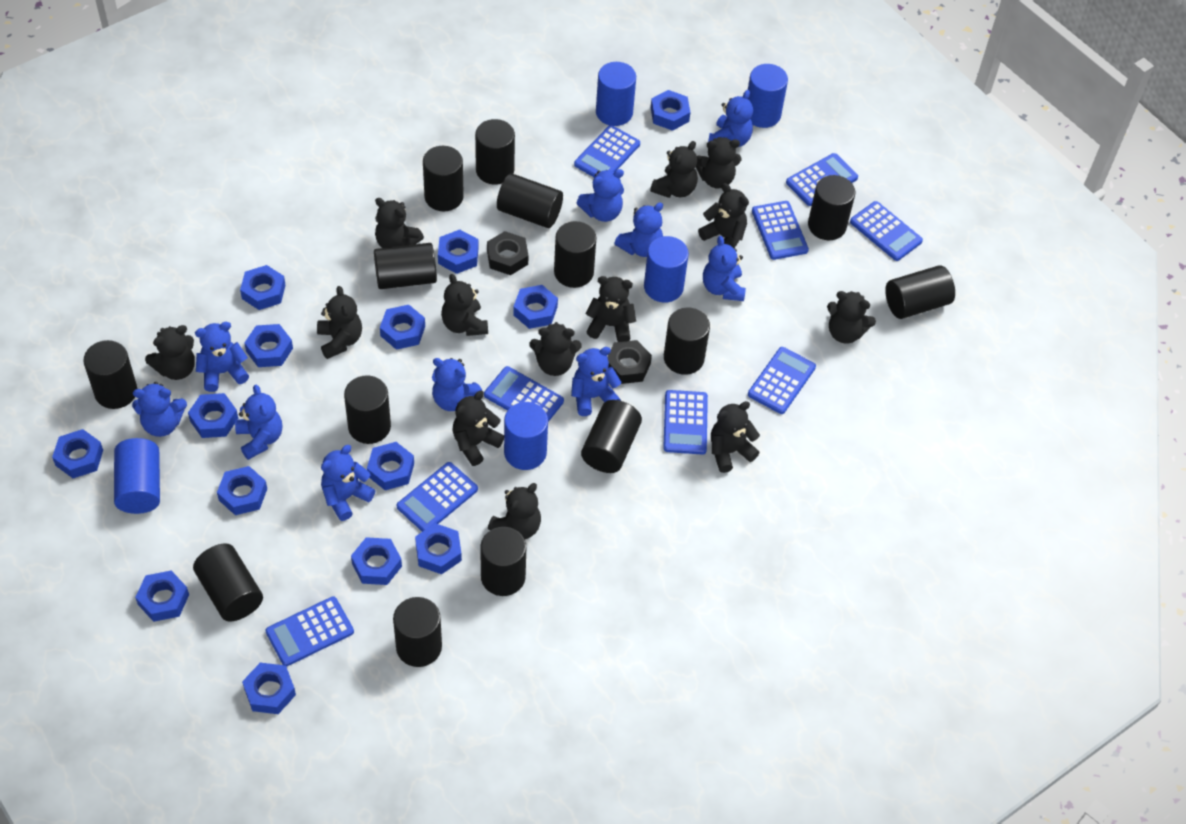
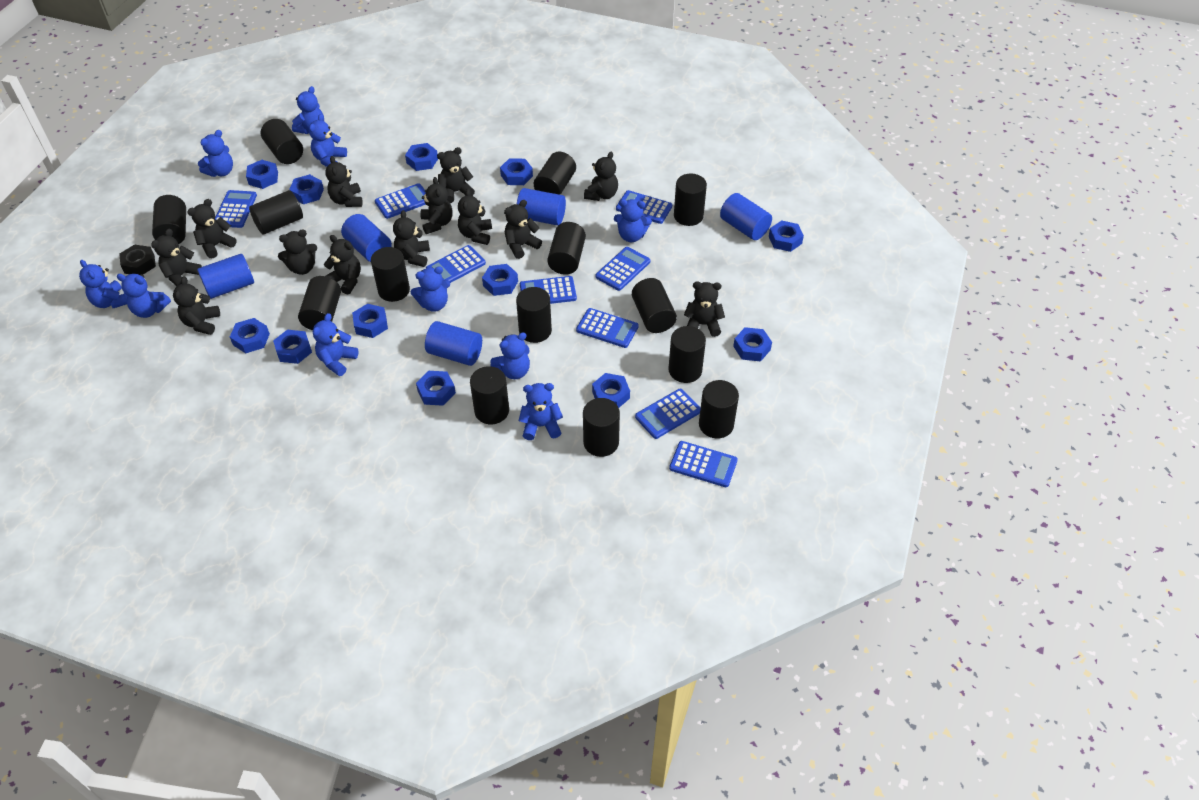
black nut: [487,231,528,275] [608,340,652,384] = 2 -> [119,244,156,275] = 1
blue nut: [52,429,103,478] [135,571,189,622] [188,393,238,438] [217,466,267,515] [240,265,285,310] [242,663,296,714] [244,324,293,367] [351,537,402,585] [367,442,414,490] [380,305,425,350] [415,523,462,574] [438,230,478,274] [513,285,558,329] [651,90,690,131] = 14 -> [230,318,270,353] [246,160,278,189] [273,330,312,364] [289,174,324,204] [352,304,388,338] [405,143,438,171] [416,371,456,406] [482,264,518,296] [500,158,533,185] [592,373,630,408] [733,327,772,361] [769,220,804,252] = 12

